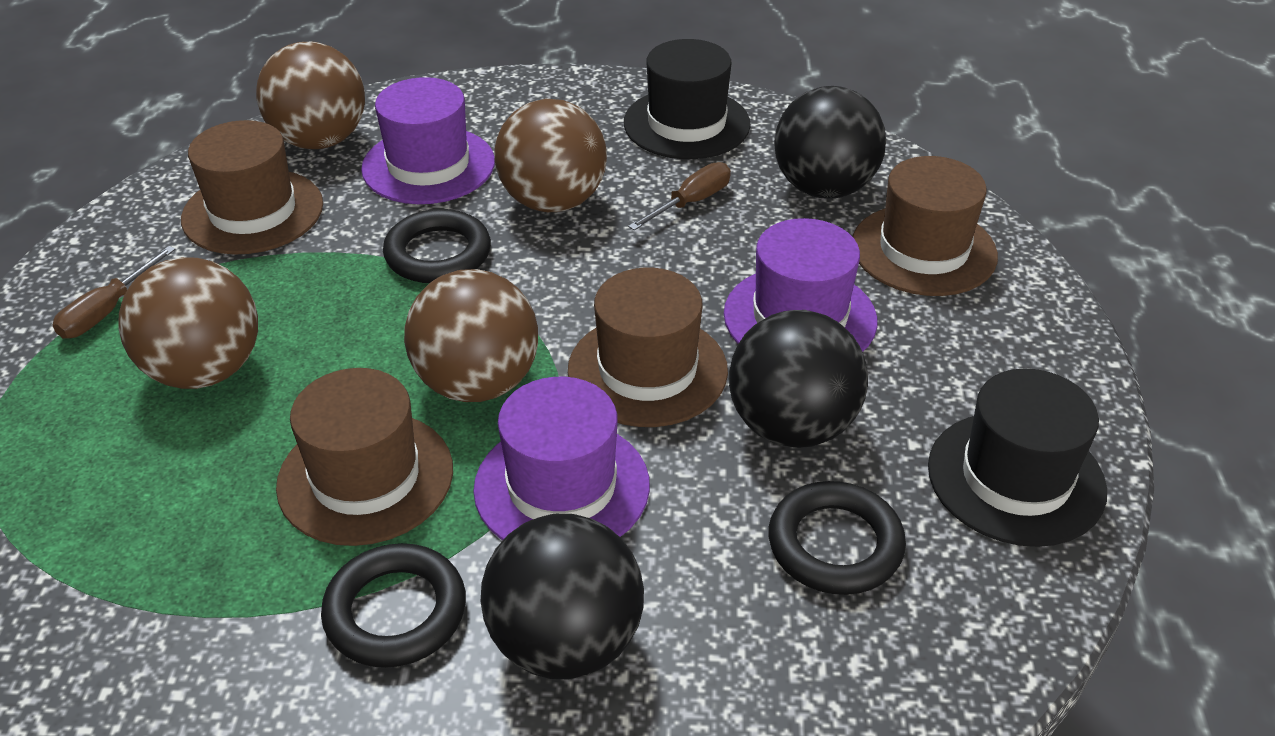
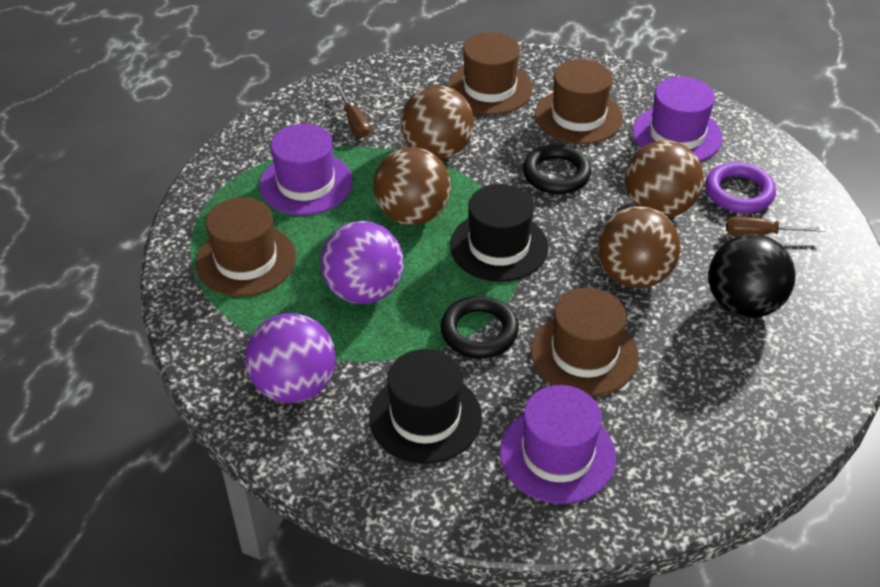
black ball: [481,514,644,679] [729,310,868,448] [774,86,886,199] = 3 -> [708,234,795,318] = 1
black ring: [321,543,466,668] [383,209,491,283] [769,481,906,595] = 3 -> [440,296,519,358] [523,145,591,194] = 2
purple ball: none = 0 -> [245,313,336,403] [320,221,404,304] = 2
purple ring: none = 0 -> [705,162,776,213] = 1

